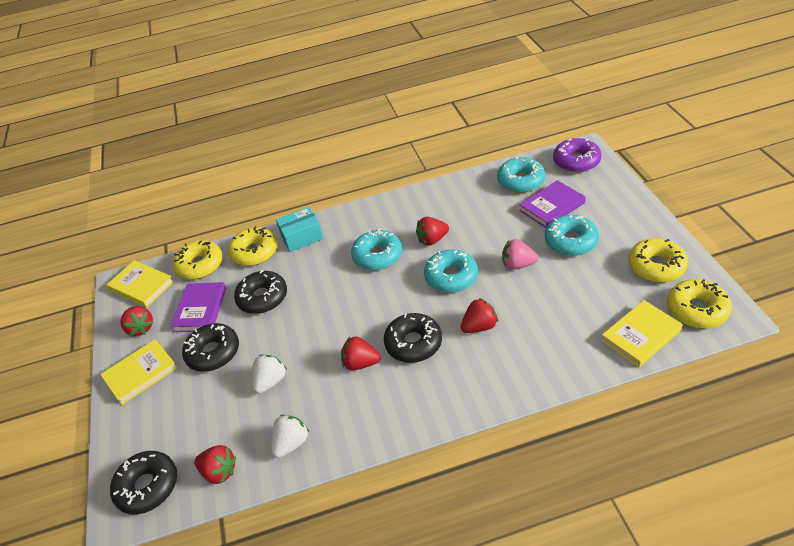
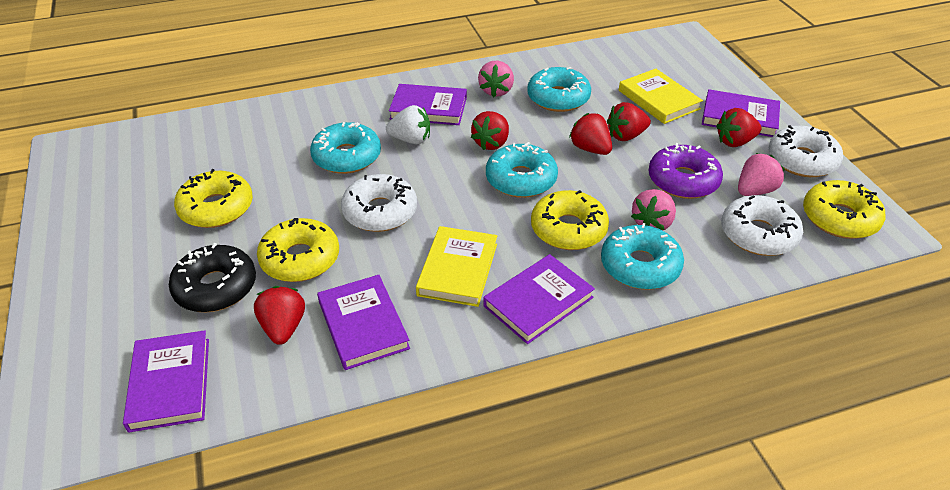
black donut: [110,451,177,515] [182,323,239,372] [234,270,287,314] [384,313,442,363] = 4 -> [169,243,256,312] = 1
pink strawberry: [502,239,538,270] = 1 -> [478,61,514,97] [631,189,676,231] [738,153,785,196] = 3
purple book: [170,282,226,332] [519,180,586,228] = 2 -> [123,330,209,433] [317,275,410,370] [389,84,467,125] [483,254,595,344] [702,89,780,137] = 5
turquoise box: [276,207,324,252] = 1 -> none = 0
white donut: none = 0 -> [341,174,417,232] [721,195,803,256] [769,125,843,177] = 3
white strawberry: [252,355,287,394] [271,414,309,458] = 2 -> [386,105,430,144] = 1
yellow book: [100,339,177,405] [107,260,174,307] [601,300,683,367] = 3 -> [416,226,497,307] [619,69,703,124] = 2

